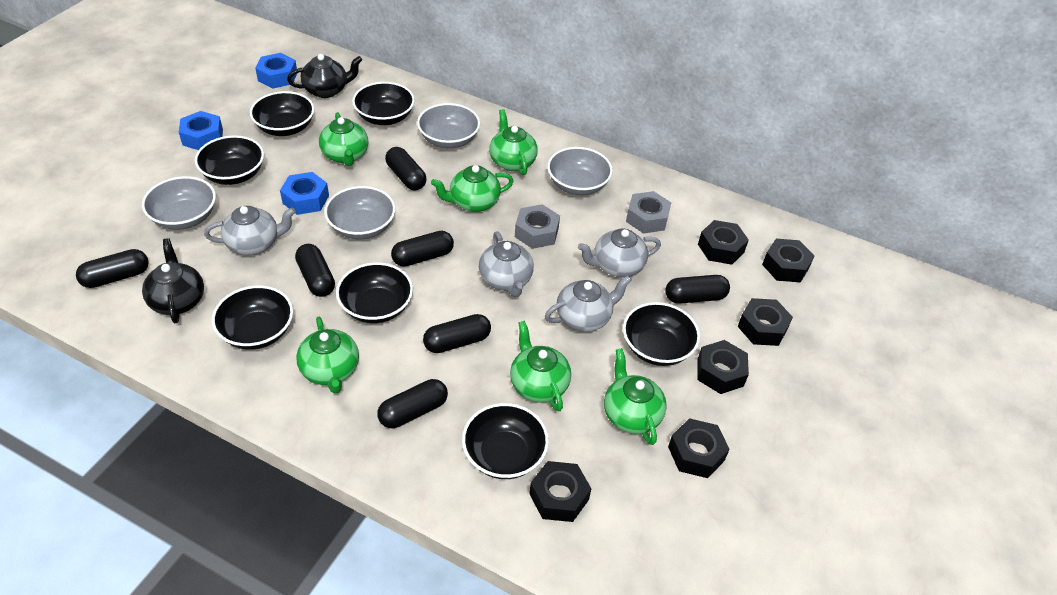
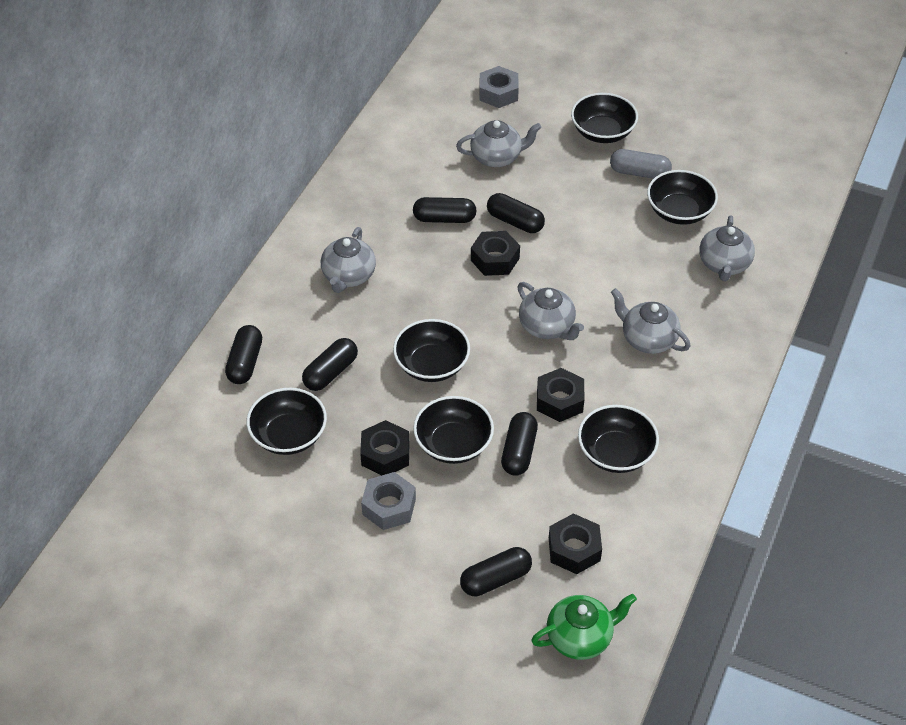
black bowl: [195,135,264,185] [212,285,293,350] [250,91,315,136] [336,262,413,323] [352,82,415,125] [462,403,549,479] [623,302,700,366] = 7 -> [247,388,327,455] [393,319,470,382] [413,396,494,464] [571,93,638,143] [578,405,659,473] [647,170,718,225] = 6
black capsule: [76,249,149,288] [295,244,335,297] [377,379,448,428] [385,147,426,190] [391,231,454,267] [423,314,491,353] [665,275,730,304] = 7 -> [225,325,262,384] [302,338,358,391] [413,197,477,223] [460,547,532,597] [487,193,545,233] [501,412,538,476] = 6
black nut: [529,461,592,522] [668,418,730,478] [697,340,749,394] [698,220,749,265] [738,298,793,346] [762,239,814,283] = 6 -> [360,420,409,475] [471,231,520,276] [537,368,584,422] [549,513,602,574] = 4
black teapot: [142,238,204,323] [287,54,362,98] = 2 -> none = 0
blue nut: [179,111,223,150] [255,53,297,89] [280,172,329,215] = 3 -> none = 0
green teapot: [296,317,359,393] [319,112,368,166] [431,165,513,212] [489,109,538,175] [510,321,571,411] [604,348,667,445] = 6 -> [531,594,637,660] = 1
grey bowl: [142,176,216,230] [324,186,396,239] [417,103,480,148] [547,147,613,195] = 4 -> none = 0
grey capsule: none = 0 -> [610,149,672,179] = 1
grey teapot: [204,206,296,255] [479,231,534,297] [545,275,632,332] [578,229,661,278] = 4 -> [321,227,376,293] [456,120,542,167] [517,282,584,340] [611,288,690,354] [699,215,755,281] = 5

